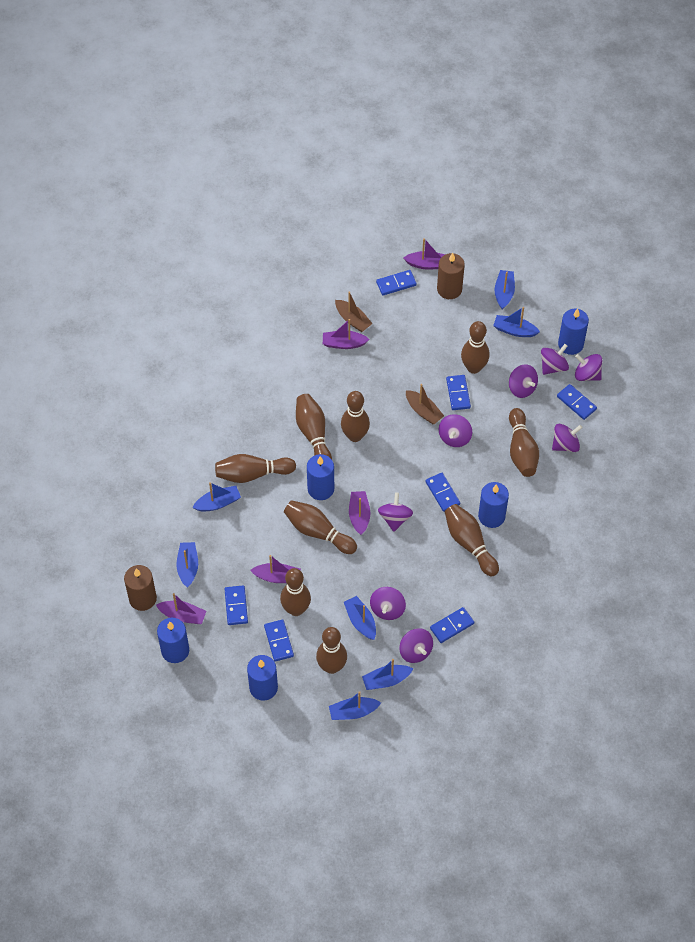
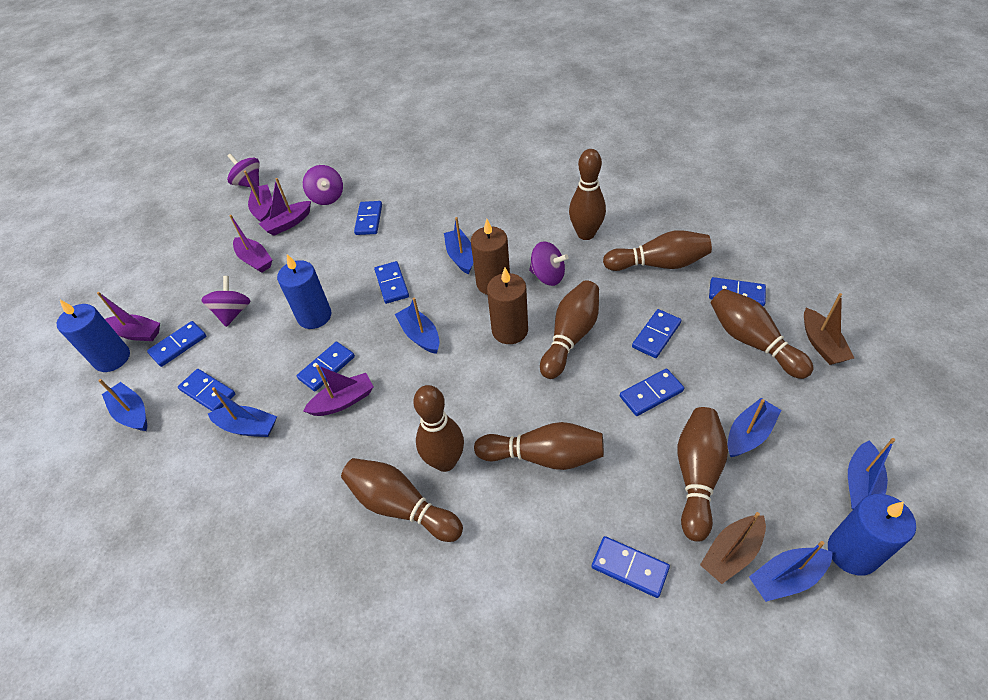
blue candle: [157,618,189,663] [247,655,278,700] [307,454,334,500] [478,482,509,528] [558,309,589,355] = 5 -> [56,300,130,372] [277,254,331,329] [828,494,916,576] = 3
blue domino: [225,585,248,625] [264,620,294,662] [376,270,417,295] [425,473,460,512] [430,607,474,643] [446,375,471,410] [557,384,597,420] = 7 -> [147,321,206,367] [178,369,235,411] [297,342,355,391] [354,201,382,235] [374,261,409,304] [592,536,670,598] [620,369,684,416] [632,309,681,358] [709,277,766,306] = 9
brown bowling pin: [215,454,296,483] [280,568,311,616] [284,500,357,554] [296,394,332,459] [316,627,347,674] [341,391,370,442] [445,504,499,577] [461,321,490,374] [509,408,539,477] = 9 -> [341,458,463,542] [413,385,464,472] [474,422,604,470] [540,280,599,379] [569,149,606,240] [603,230,712,271] [677,407,728,542] [711,289,814,379] = 8
purple spinning top: [370,587,406,620] [378,492,413,532] [399,628,433,663] [439,414,472,447] [509,364,538,398] [541,344,569,375] [552,424,583,452] [575,354,602,381] = 8 -> [201,276,250,327] [227,154,259,187] [303,165,343,205] [529,241,569,286] = 4

